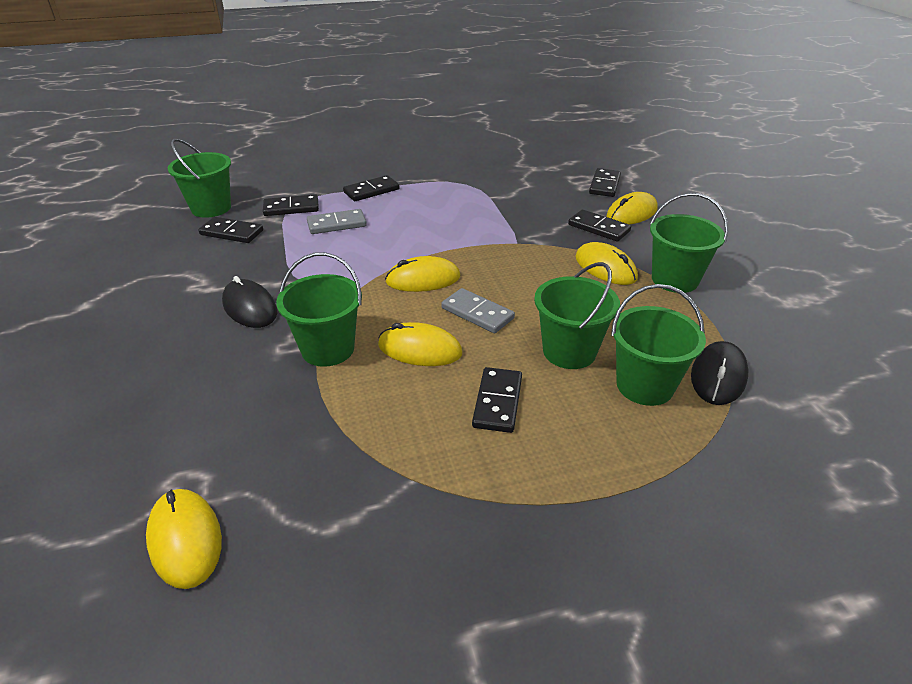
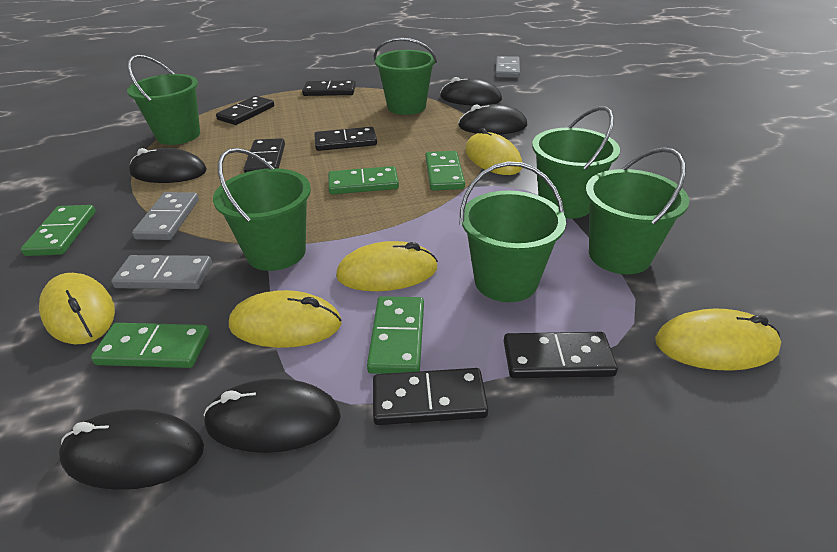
black mouse: [222,276,277,328] [691,341,749,405] = 2 -> [59,409,204,490] [129,148,207,183] [203,379,341,453] [440,77,502,106] [458,104,527,134] = 5
green bucket: [168,138,231,218] [276,252,362,367] [534,262,620,369] [611,284,706,406] [650,193,728,293] = 5 -> [127,55,200,145] [213,148,311,271] [374,38,437,115] [460,161,566,302] [532,106,620,219] [585,147,689,274] = 6
green domino: none = 0 -> [21,205,96,256] [91,323,209,368] [328,166,399,194] [367,296,424,374] [425,151,465,191] = 5
grey domino: [307,209,367,234] [441,288,515,333] = 2 -> [111,255,212,289] [132,192,199,240] [495,56,520,78] = 3

